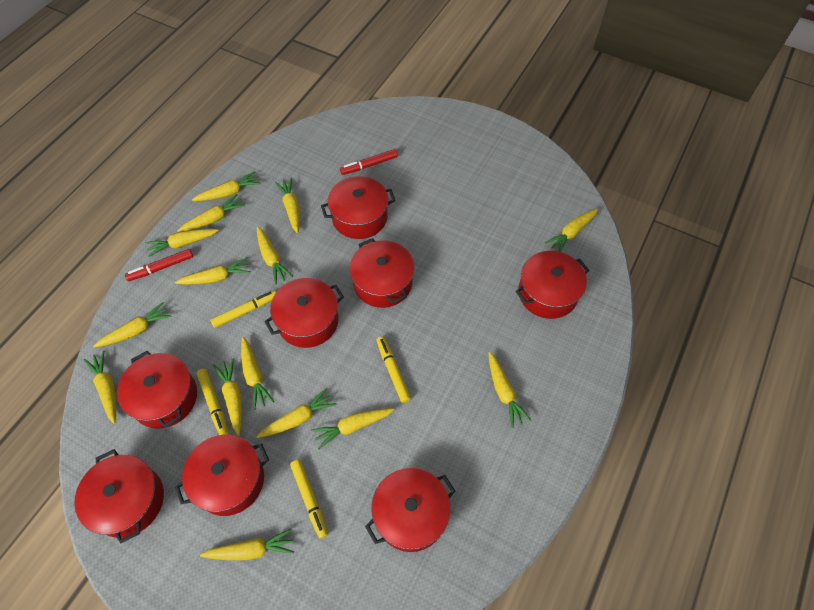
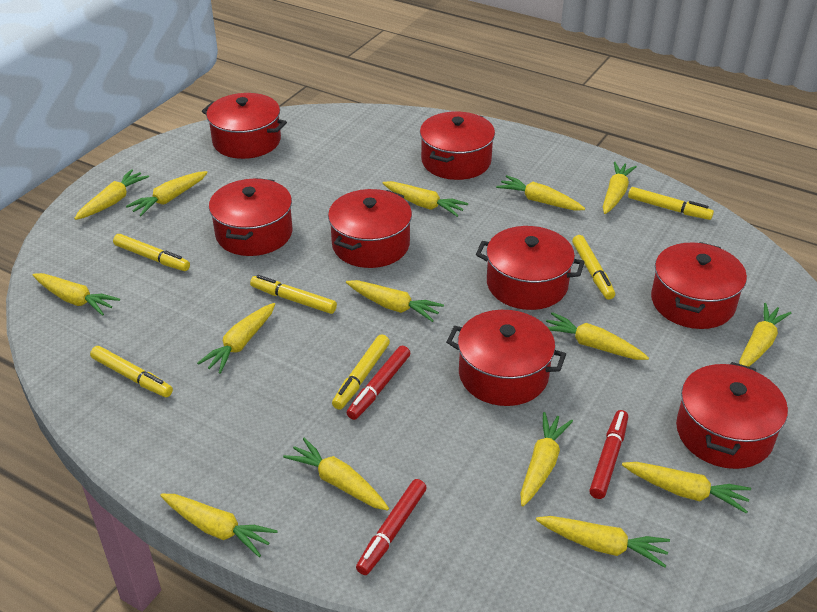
red marker: [125,249,193,281] [340,149,398,175] = 2 -> [347,346,410,420] [356,479,427,575] [589,410,628,499] = 3
yellow marker: [196,369,229,435] [210,290,276,328] [290,459,328,539] [376,336,411,403] = 4 -> [90,346,173,397] [113,234,190,271] [250,275,337,314] [332,334,390,410] [572,235,615,300] [628,187,714,220] = 6

